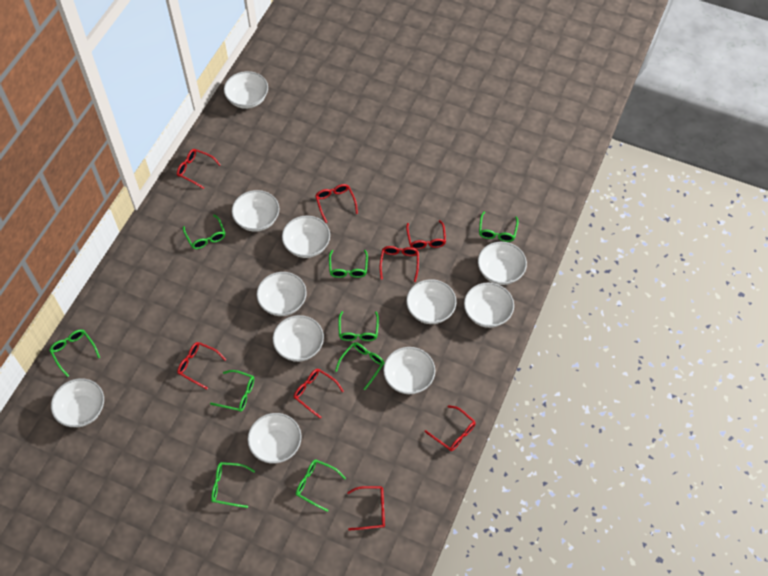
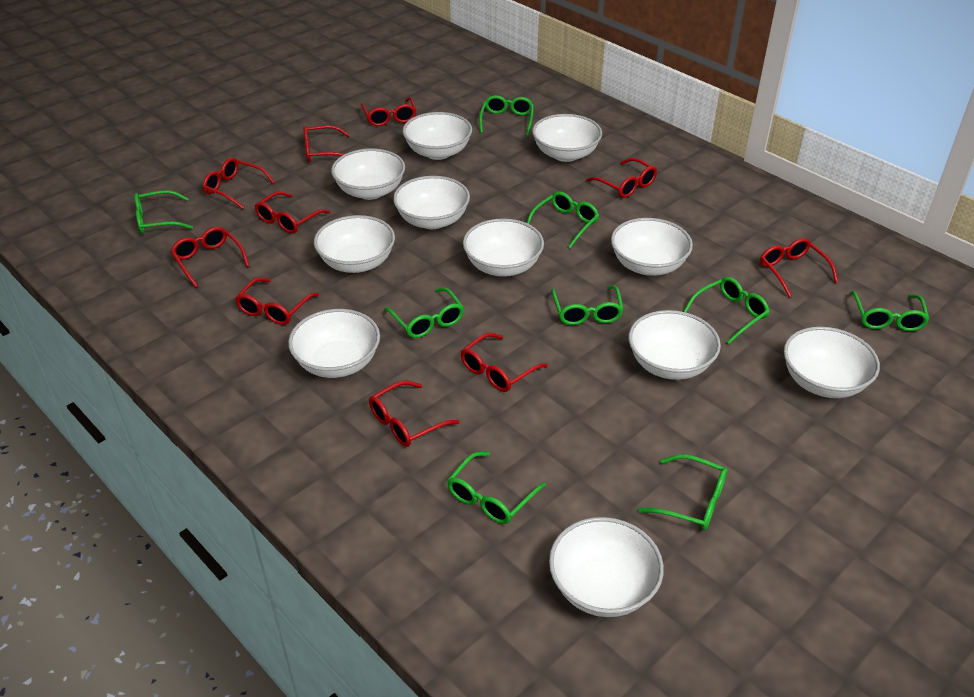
red glasses: [177,149,221,189] [177,342,226,389] [294,369,344,419] [315,184,358,223] [347,486,385,530] [380,246,419,282] [406,220,446,249] [424,405,476,451] = 8 -> [170,227,249,288] [203,158,275,209] [235,278,319,325] [255,191,330,234] [303,125,350,162] [361,97,416,126] [369,381,460,447] [461,333,548,392] [586,158,657,198] [760,238,838,298] = 10

